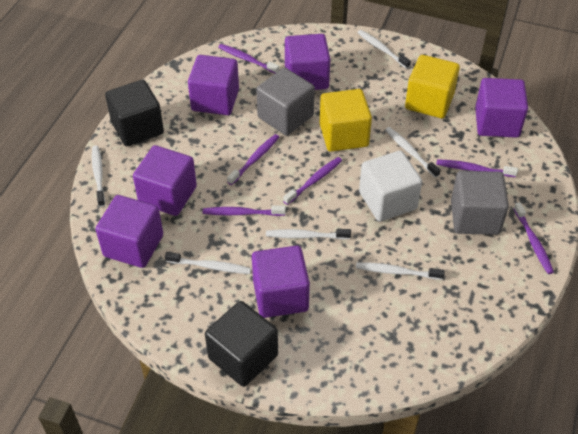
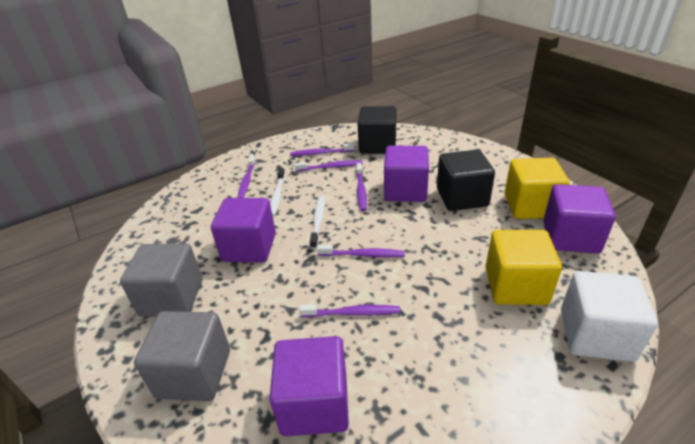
purple cube: [96,195,163,268] [133,145,197,216] [188,55,239,115] [252,246,310,318] [285,34,330,90] [475,78,528,138] = 6 -> [211,198,276,262] [269,336,349,436] [384,146,429,202] [543,184,616,254] = 4
white toothbrush: [92,146,105,207] [165,252,251,274] [266,229,351,239] [356,262,445,280] [357,30,411,69] [385,127,440,178] = 6 -> [270,168,285,216] [310,196,325,249] = 2

